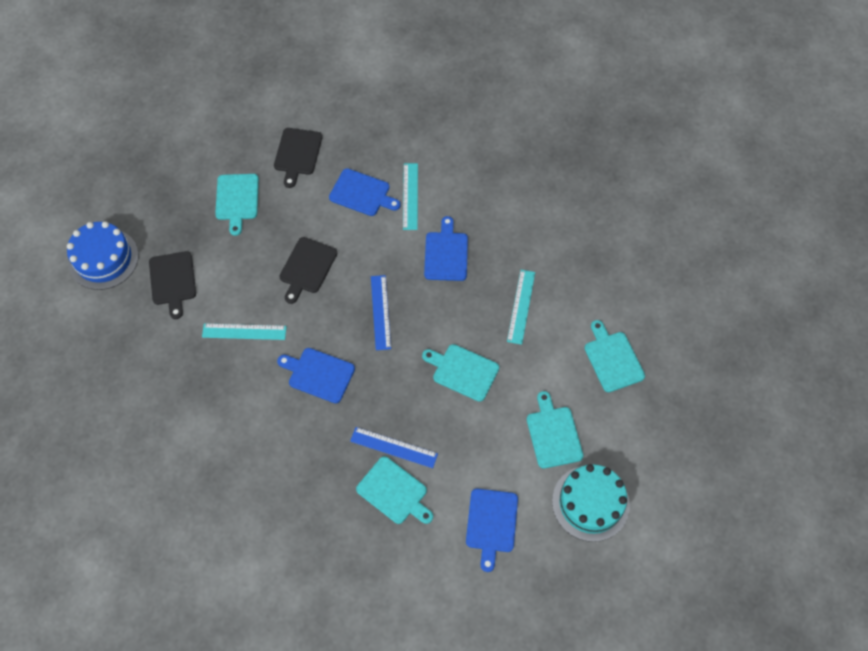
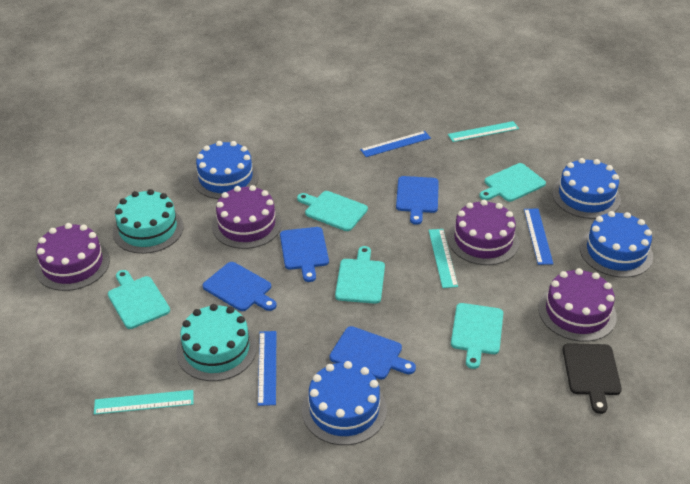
black cutting board: [149,251,196,319] [274,128,322,188] [279,237,337,304] = 3 -> [563,343,622,414] = 1
blue cake: [67,221,139,290] = 1 -> [193,141,259,199] [302,361,387,445] [552,158,621,219] [580,211,653,278] = 4
blue ruler: [350,427,438,468] [371,275,391,350] = 2 -> [258,331,276,406] [360,131,431,157] [524,209,553,265] = 3
purple cake: none = 0 -> [35,223,110,291] [212,185,282,249] [448,200,519,265] [538,268,617,342] = 4
turquoise cake: [552,464,630,542] = 1 -> [112,189,183,254] [176,304,257,381] = 2

